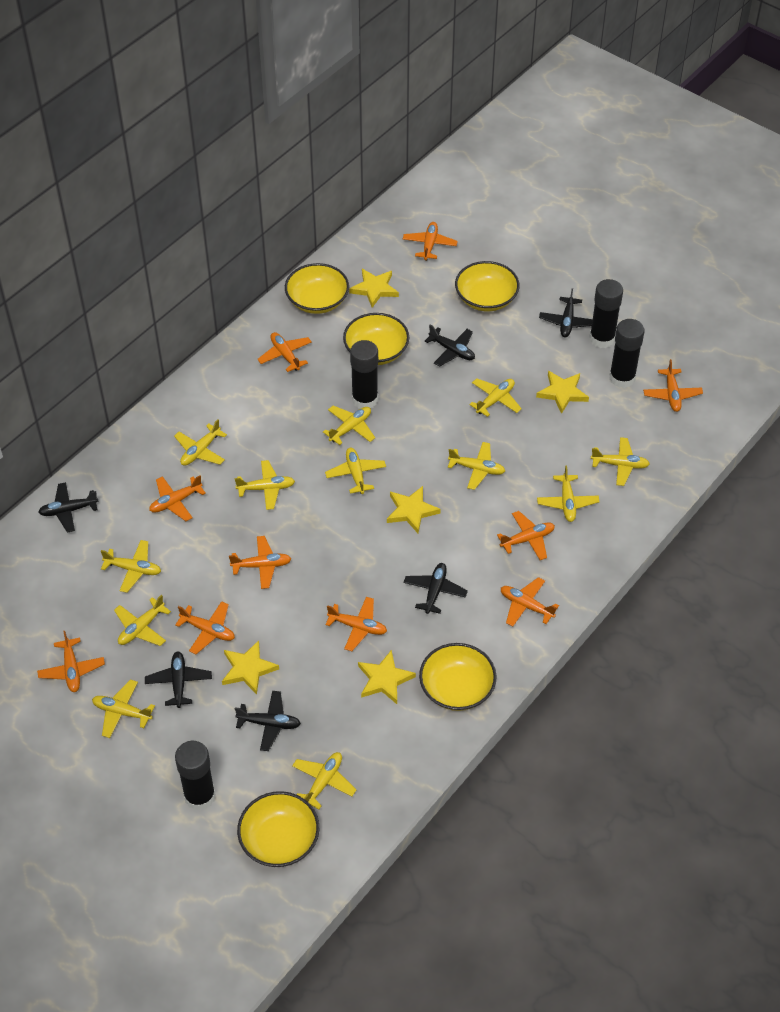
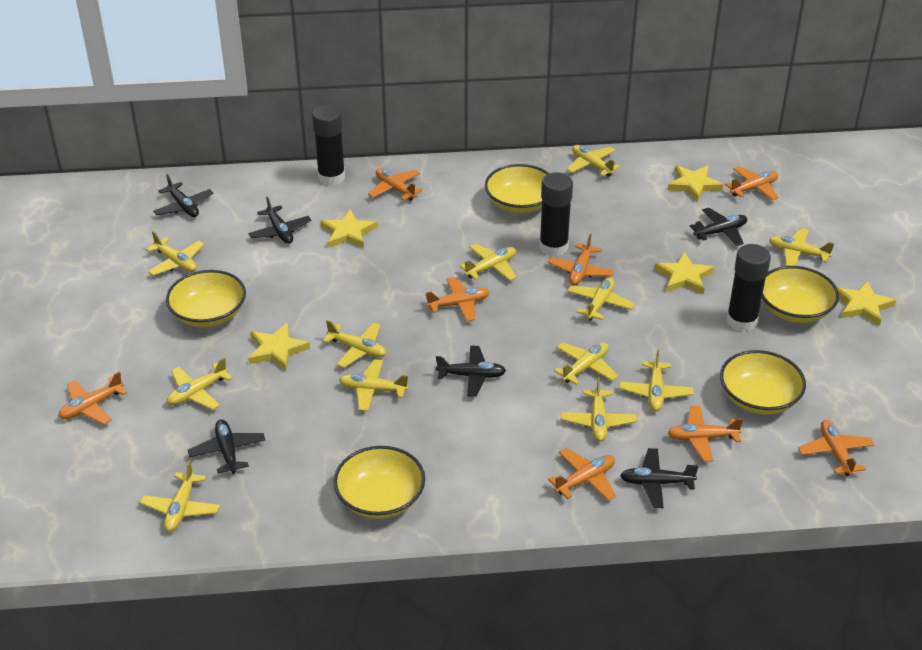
black glue stick: [175,741,216,811] [350,340,378,409] [590,279,623,348] [609,319,645,388] = 4 -> [312,105,345,186] [539,172,573,256] [726,244,771,332] = 3
orange plane: [37,631,105,692] [149,476,206,521] [175,601,235,654] [229,536,291,589] [257,332,312,372] [325,597,387,651] [403,222,458,261] [497,511,555,560] [501,577,559,627] [643,359,703,412] = 10 -> [58,371,127,425] [368,168,423,201] [425,277,489,321] [548,234,614,285] [548,448,616,501] [668,406,743,462] [725,166,779,201] [798,420,875,476] = 8

